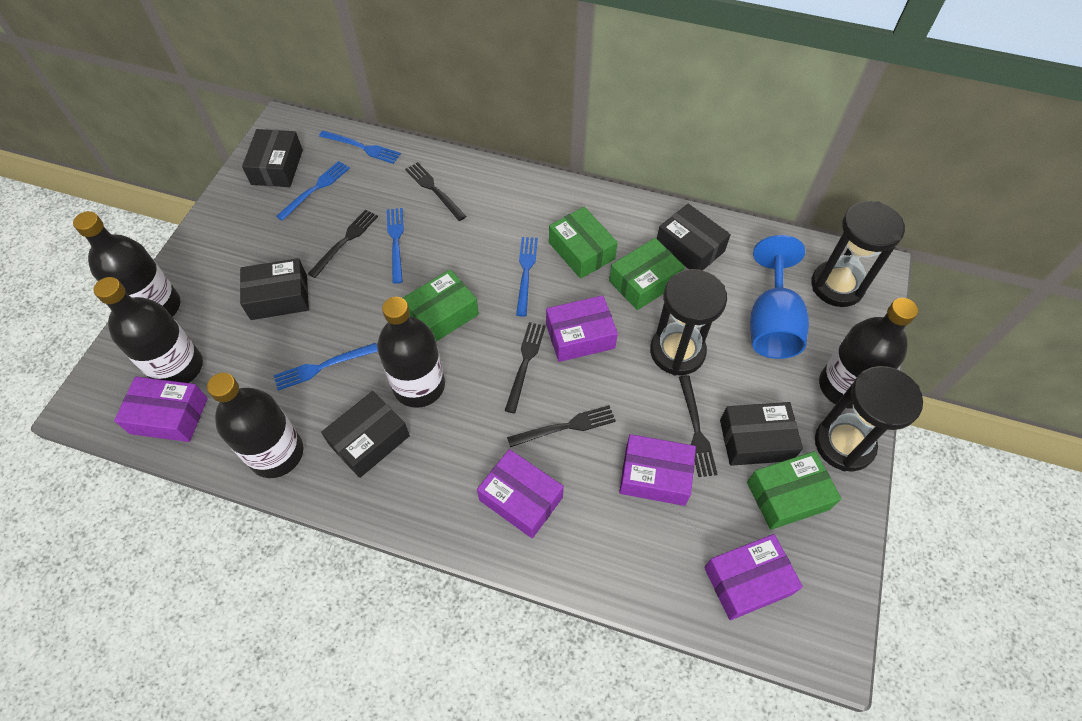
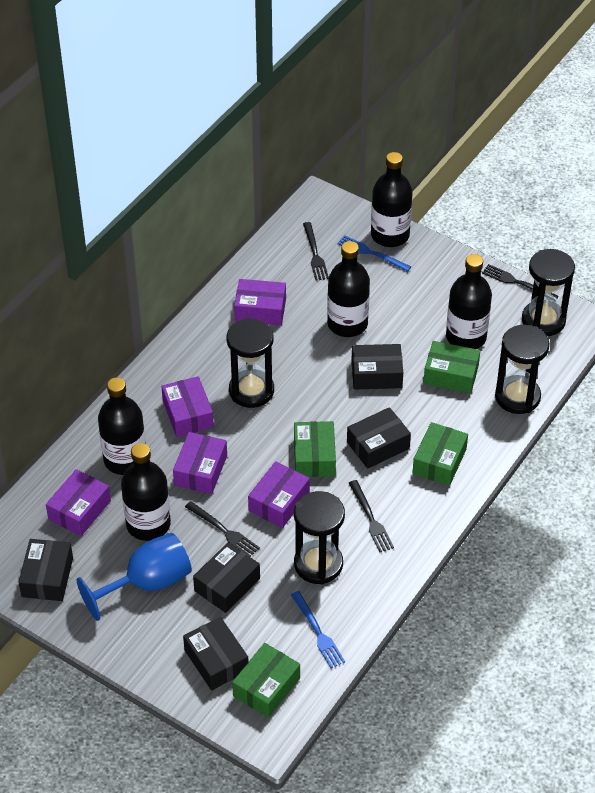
black fork: [308,209,378,278] [405,162,466,221] [504,322,546,413] [507,405,616,447] [679,375,718,477] = 5 -> [185,501,260,557] [303,222,329,281] [349,480,394,552] [482,264,559,299] = 4
black hourglass: [650,269,727,375] [811,201,905,307] [815,366,923,471] = 3 -> [226,318,274,408] [294,491,345,584] [495,325,550,414] [522,249,575,336] = 4
blue fork: [274,343,378,391] [276,161,350,221] [319,130,401,164] [387,208,404,284] [516,237,538,317] = 5 -> [291,591,345,668] [338,235,411,272] = 2

